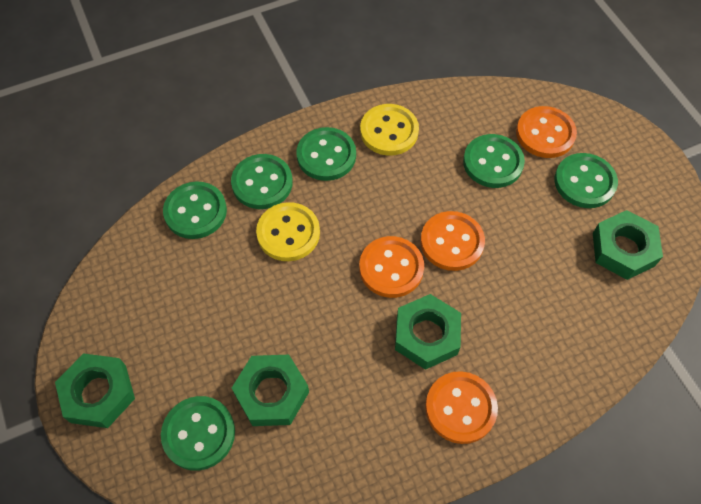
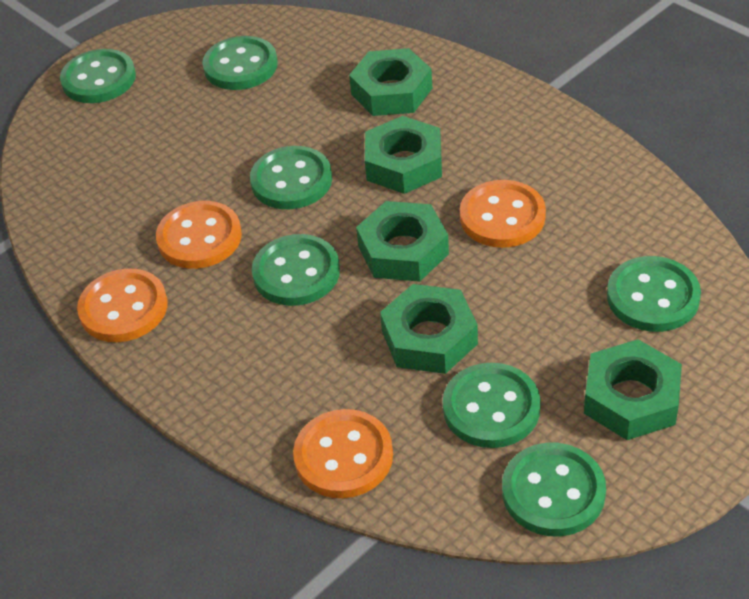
green button: [161,396,235,471] [163,181,227,239] [231,154,293,209] [296,127,356,181] [463,134,525,188] [554,153,618,208] = 6 -> [60,49,136,103] [202,36,278,90] [250,146,332,209] [252,234,340,306] [443,363,541,448] [502,443,606,536] [607,256,701,332] = 7
green nut: [55,353,135,428] [232,355,309,426] [395,294,461,370] [593,210,663,280] = 4 -> [349,48,432,116] [356,201,449,282] [365,116,442,194] [380,284,478,374] [584,339,682,440] = 5
yellow button: [256,202,320,261] [360,104,419,156] = 2 -> none = 0

